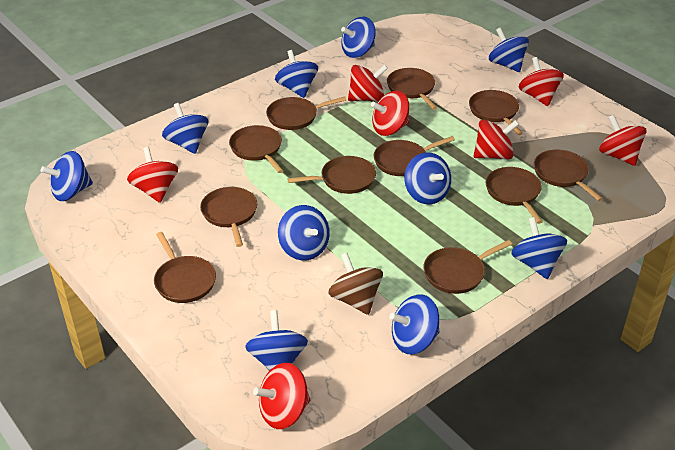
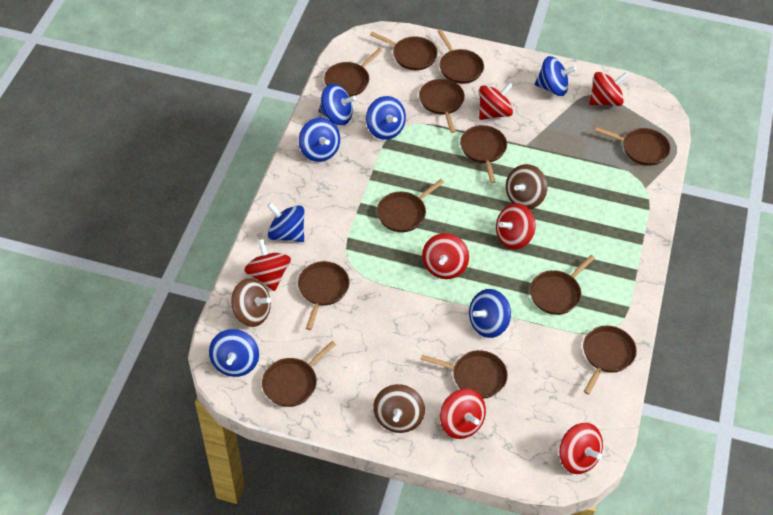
blue spinning top: [41,151,93,201] [162,103,208,154] [245,310,308,371] [275,50,318,98] [278,205,330,261] [341,17,376,58] [389,294,440,354] [404,152,451,204] [489,27,529,72] [511,217,567,279] = 10 -> [209,329,259,377] [268,203,305,242] [299,118,340,162] [319,84,356,125] [366,96,406,140] [469,289,511,338] [535,56,577,96] = 7
brown pan: [154,232,216,303] [200,187,257,247] [229,125,284,173] [266,96,347,130] [287,156,376,194] [374,136,455,176] [387,68,437,110] [423,240,512,294] [469,90,523,135] [486,167,543,224] [534,150,603,201] = 11 -> [262,341,336,407] [298,261,349,330] [324,48,382,97] [370,32,438,70] [377,179,444,232] [419,79,465,133] [420,350,508,399] [437,30,484,84] [460,125,507,183] [530,255,595,315] [583,326,637,394] [595,127,670,166] = 12
brown spinning top: [328,253,383,315] = 1 -> [231,278,271,327] [373,384,425,433] [506,164,547,209] = 3

